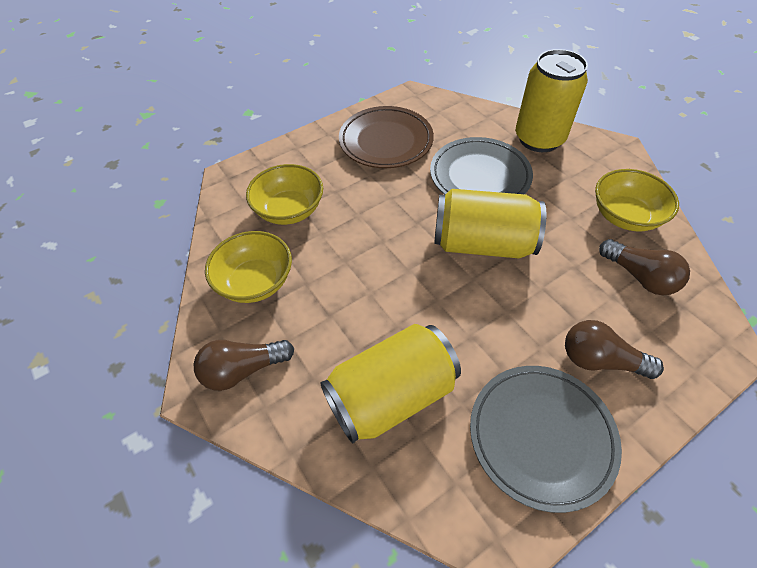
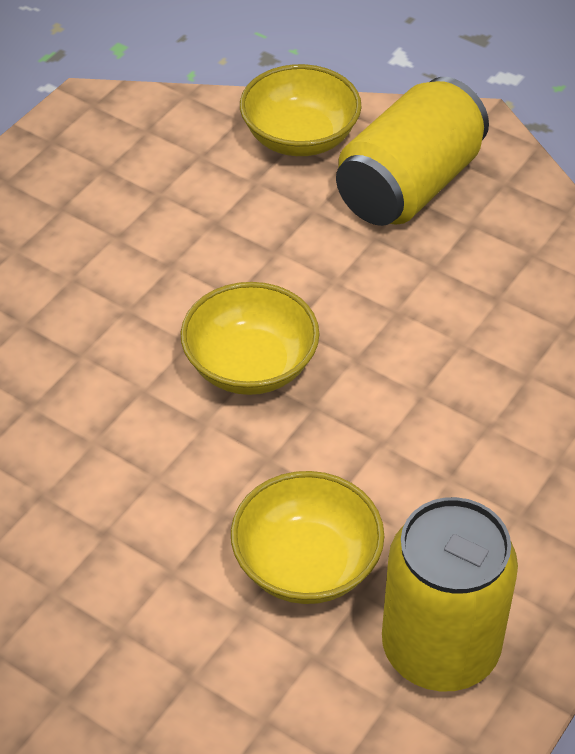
brown light bulb: [194,340,294,391] [565,320,664,379] [599,239,690,295] = 3 -> none = 0
brown plate: [339,106,434,168] = 1 -> none = 0
grey plate: [430,137,533,195] [470,366,622,513] = 2 -> none = 0
yellow can: [320,324,461,443] [434,189,546,258] [516,49,588,152] = 3 -> [336,77,489,226] [382,497,518,692] = 2

